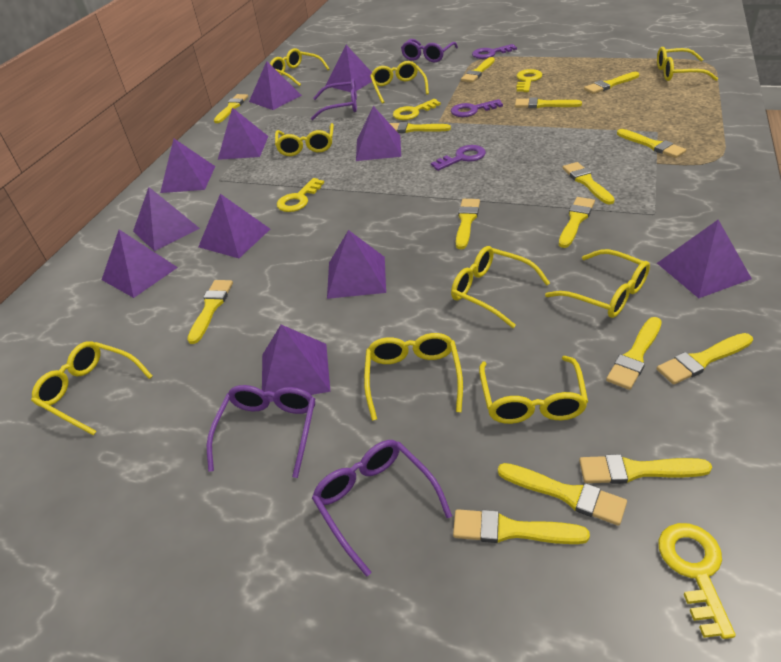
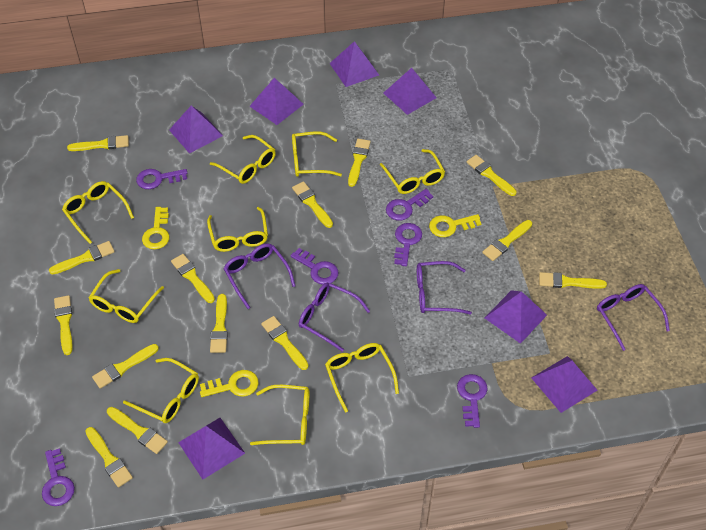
purple key: [431,145,486,171] [451,99,503,117] [472,44,517,59] = 3 -> [42,448,75,506] [136,169,187,189] [290,248,339,285] [386,189,433,220] [394,223,422,266] [457,374,488,428] = 6
purple pyramid: [102,230,178,298] [133,187,200,251] [160,139,215,193] [198,194,270,258] [218,108,268,160] [249,61,302,110] [262,325,330,402] [326,45,372,92] [327,230,386,299] [356,106,401,161] [657,220,752,298] = 11 -> [169,106,223,154] [178,418,245,479] [250,78,304,125] [329,41,379,87] [384,68,437,115] [485,290,547,344] [532,356,597,413] = 7
yellow brush: [187,280,233,344] [214,94,248,123] [390,122,451,133] [453,509,590,544] [456,199,480,249] [461,57,495,83] [498,463,627,526] [515,98,582,108] [559,197,595,248] [563,162,615,204] [579,454,712,484] [584,72,639,94] [606,317,662,390] [617,129,686,158] [657,333,753,385] = 15 -> [49,241,115,275] [54,295,72,355] [67,135,129,151] [85,427,133,488] [92,344,159,389] [107,407,168,454] [171,254,215,303] [210,294,228,353] [261,316,308,370] [292,181,333,228] [348,139,371,187] [467,155,517,196] [482,220,532,261] [539,272,607,289] = 14
yellow key: [277,178,324,212] [393,99,441,120] [516,69,542,92] [659,523,736,639] = 4 -> [142,207,169,249] [200,370,259,397] [429,214,482,237] = 3

